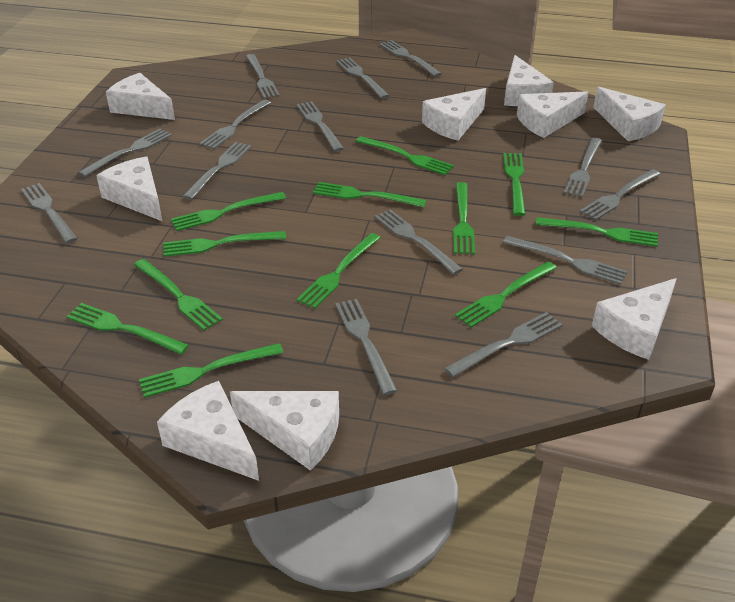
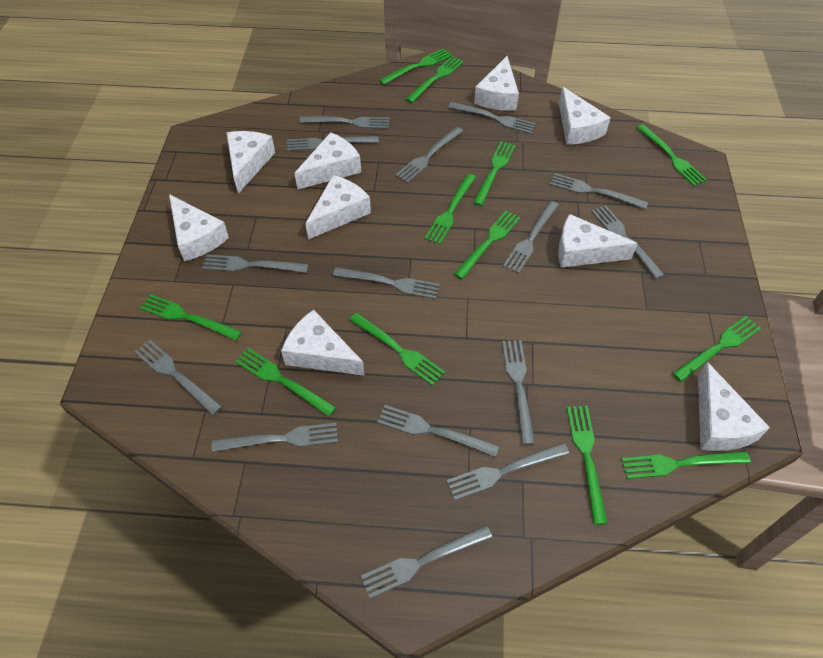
grey fork: [21,183,78,244] [78,129,172,177] [182,142,251,200] [200,99,271,149] [246,54,280,99] [296,101,344,152] [335,299,397,395] [336,57,389,99] [374,209,463,275] [380,40,442,77] [444,312,563,377] [503,236,627,285] [563,138,602,197] [580,169,661,220] = 14 -> [134,340,222,415] [202,254,308,273] [212,423,338,452] [287,136,379,151] [299,116,390,129] [333,267,440,299] [361,525,493,599] [377,405,499,457] [395,127,463,183] [446,443,569,500] [448,102,536,134] [502,340,535,445] [503,201,559,273] [549,173,648,209] [591,205,664,279] = 15

